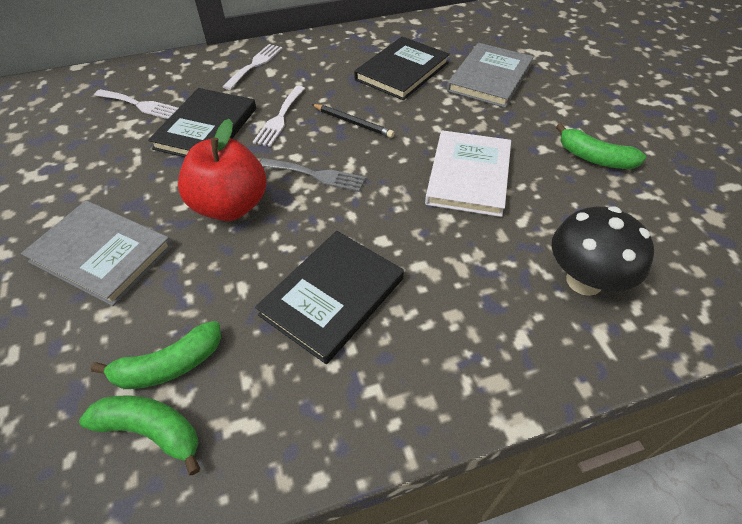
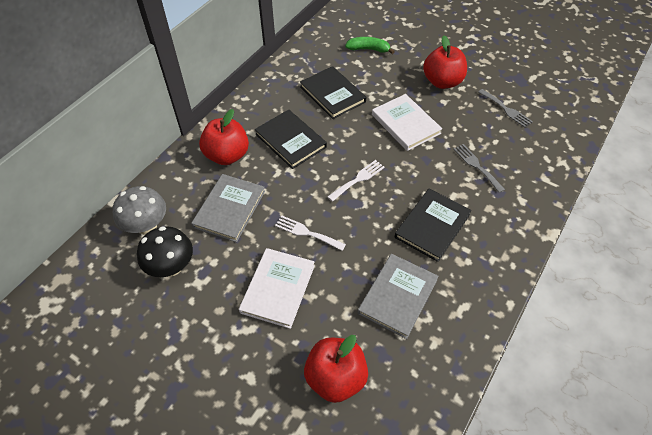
black pencil: [311,104,394,138] = 1 -> none = 0
green banana: [79,395,200,475] [91,321,221,389] [556,123,646,169] = 3 -> [345,37,395,54] = 1
grey fork: [260,158,366,192] = 1 -> [454,144,505,193] [478,89,533,128] = 2
grey mushroom: none = 0 -> [113,186,166,235] = 1
red apple: [178,119,266,221] = 1 -> [199,109,249,165] [304,335,368,403] [423,36,467,89] = 3
white book: [425,130,511,217] = 1 -> [239,248,315,329] [372,94,442,151] = 2
white fork: [94,89,178,119] [222,44,283,90] [253,86,305,147] = 3 -> [275,216,346,251] [327,160,385,202] = 2

